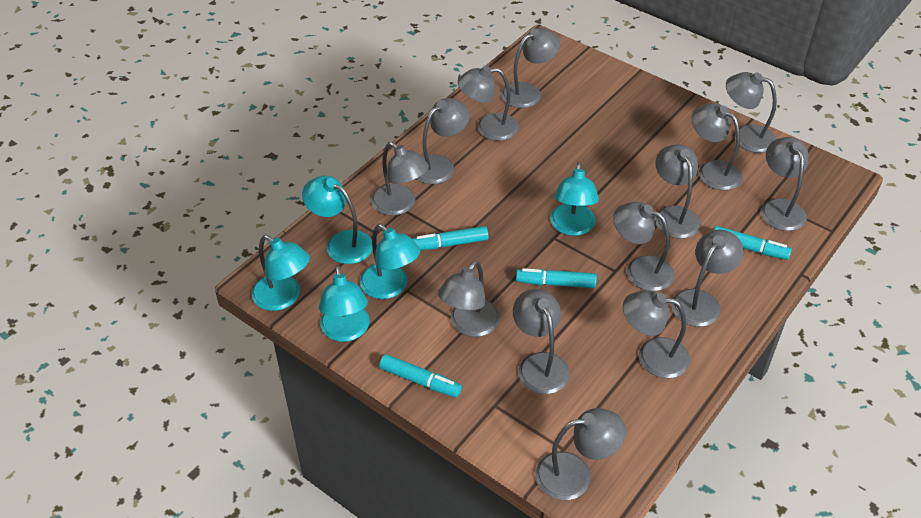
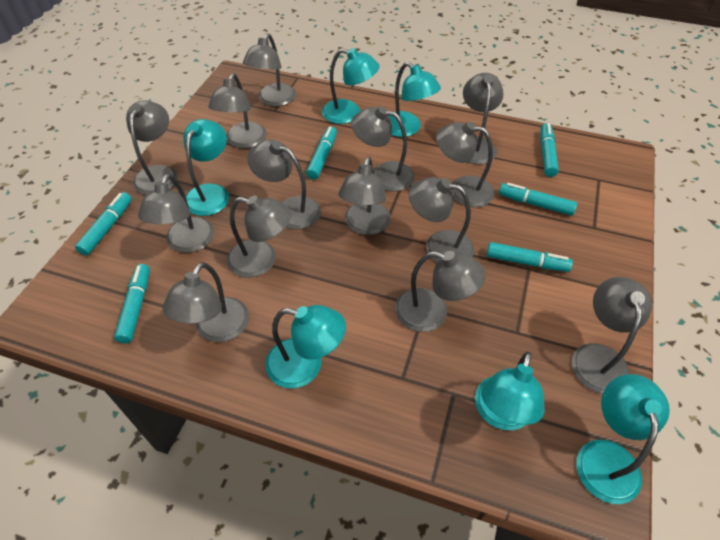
turquoise lamp: [252,235,310,311] [302,176,373,264] [319,265,370,342] [360,223,420,299] [550,161,599,236] = 5 -> [183,119,229,216] [265,305,346,389] [322,48,380,124] [389,62,441,137] [475,352,545,430] [576,374,670,504] = 6
turquoise marker: [379,354,462,397] [412,226,489,250] [516,268,597,288] [714,226,792,260] = 4 -> [75,192,132,256] [114,264,150,344] [306,126,337,180] [487,242,573,272] [499,183,577,216] [540,123,559,177] = 6

